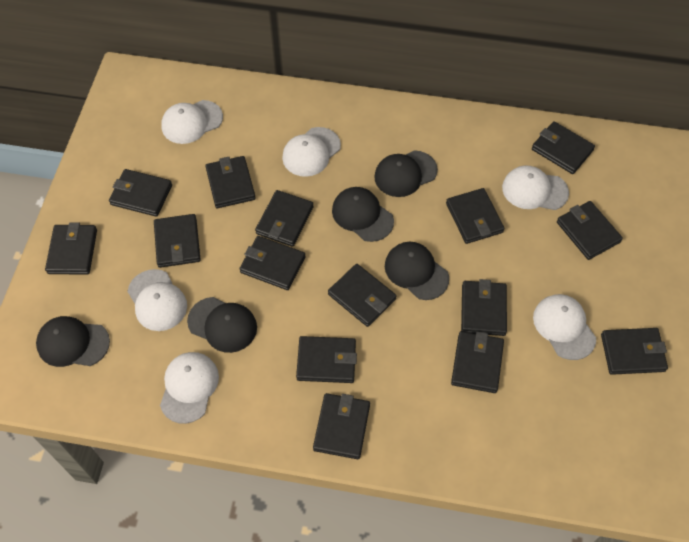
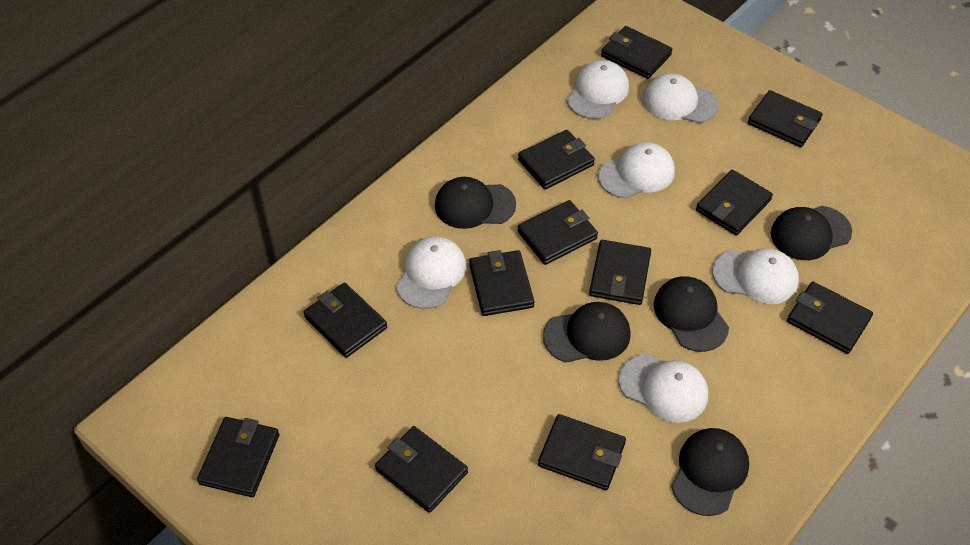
black wallet: [45,222,97,275] [109,169,172,217] [154,214,201,268] [205,156,256,208] [240,236,305,290] [255,190,314,247] [296,336,357,383] [313,393,370,459] [328,264,396,327] [446,188,505,244] [451,331,504,393] [461,279,507,336] [532,121,595,174] [557,201,623,260] [601,328,668,375] = 15 -> [197,417,279,497] [303,283,387,358] [375,426,468,513] [469,250,534,316] [517,200,598,265] [518,130,595,189] [538,414,626,490] [589,240,651,305] [601,26,672,79] [696,170,773,235] [748,90,823,147] [787,281,873,354] = 12

